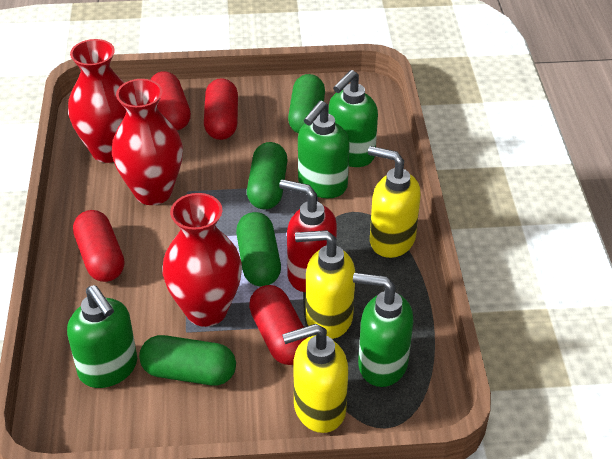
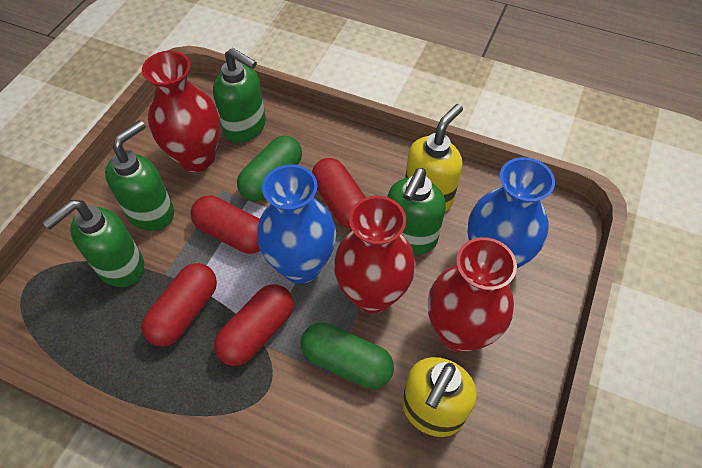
blue vase: none = 0 -> [257,164,336,284] [468,157,555,268] = 2
green capsule: [139,335,236,386] [236,212,281,287] [247,142,288,209] [288,74,325,134] = 4 -> [237,135,302,201] [301,323,394,389] = 2
red soap dispenser: [279,179,337,292] = 1 -> none = 0
yellow soap dispenser: [282,324,348,433] [295,230,355,339] [368,146,421,258] = 3 -> [402,357,477,437] [405,104,463,211] = 2

